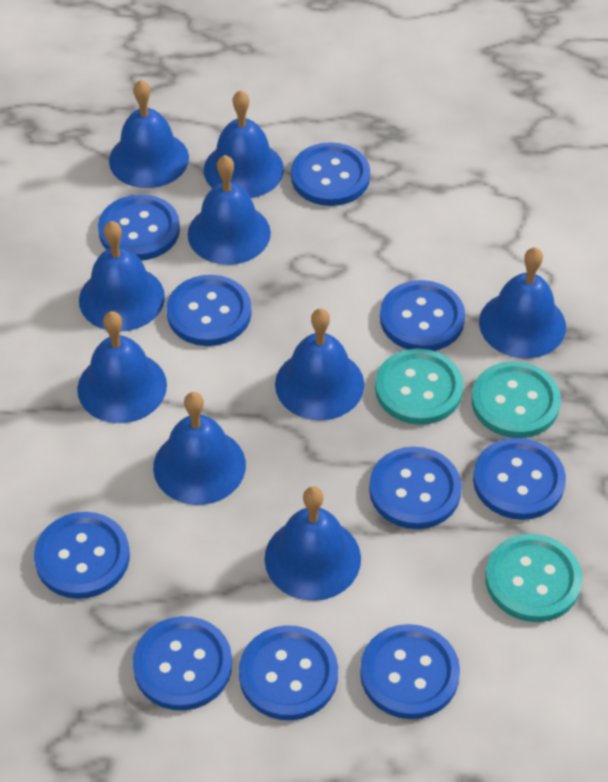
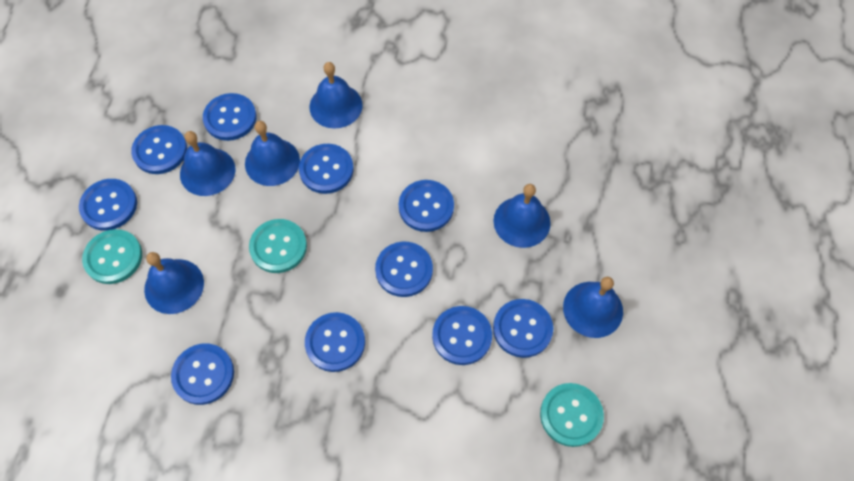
blue bell: [77,311,167,423] [79,221,165,332] [109,80,189,188] [153,392,246,505] [188,155,271,265] [204,90,284,198] [264,487,361,601] [275,308,364,421] [479,247,566,359] = 9 -> [144,252,204,314] [180,131,236,196] [245,121,300,186] [310,62,363,129] [493,184,551,248] [563,277,623,338] = 6

